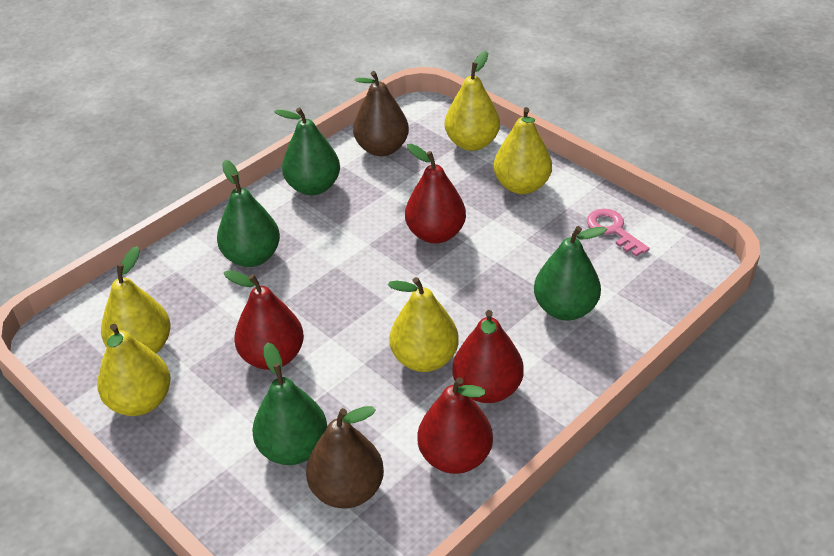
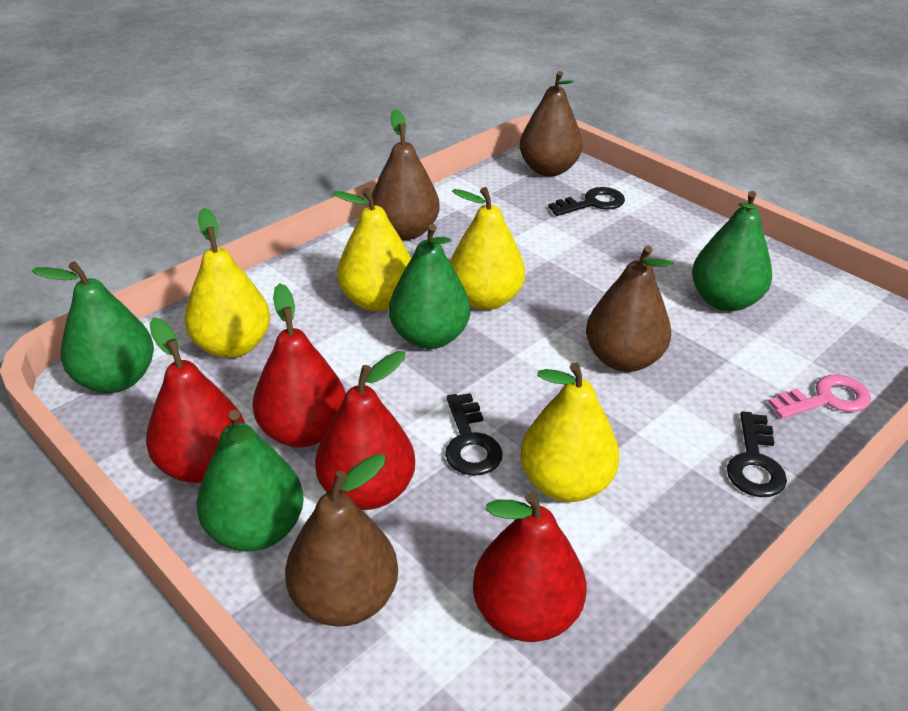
black key: none = 0 -> [445,393,502,476] [548,187,625,216] [727,411,787,497] = 3
brown pear: [306,406,384,508] [353,71,409,156] = 2 -> [285,454,398,627] [372,109,440,240] [520,71,582,176] [586,246,673,372] = 4
yellow pear: [97,324,171,416] [101,246,171,353] [388,277,459,372] [445,51,500,151] [494,107,552,194] = 5 -> [184,208,270,358] [333,188,411,311] [450,187,525,310] [520,362,619,502] = 4

